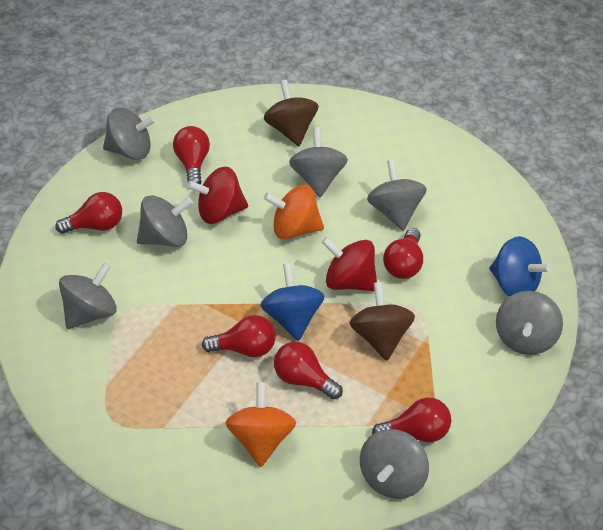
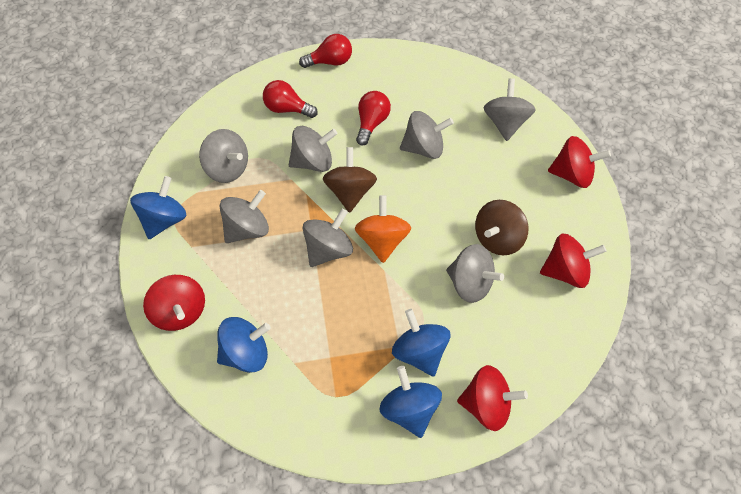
blue spinning top: [260,263,324,341] [489,236,551,296] = 2 -> [130,176,186,239] [217,317,271,373] [379,366,442,438] [392,309,450,377] = 4
orange spinning top: [226,382,296,467] [263,185,324,240] = 2 -> [355,195,411,263] = 1
red light bulb: [55,192,122,234] [173,126,210,184] [202,315,276,357] [274,342,343,400] [372,397,451,442] [383,228,423,279] = 6 -> [263,80,318,118] [299,34,352,68] [356,91,391,146] = 3
red spinning top: [187,167,248,224] [321,237,377,291] = 2 -> [143,275,205,331] [457,365,528,431] [540,234,606,288] [548,136,611,188] = 4

